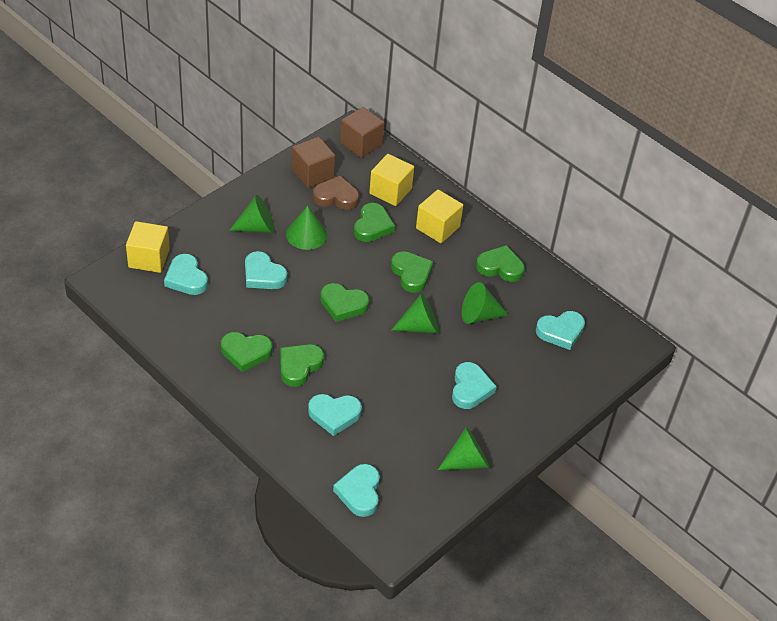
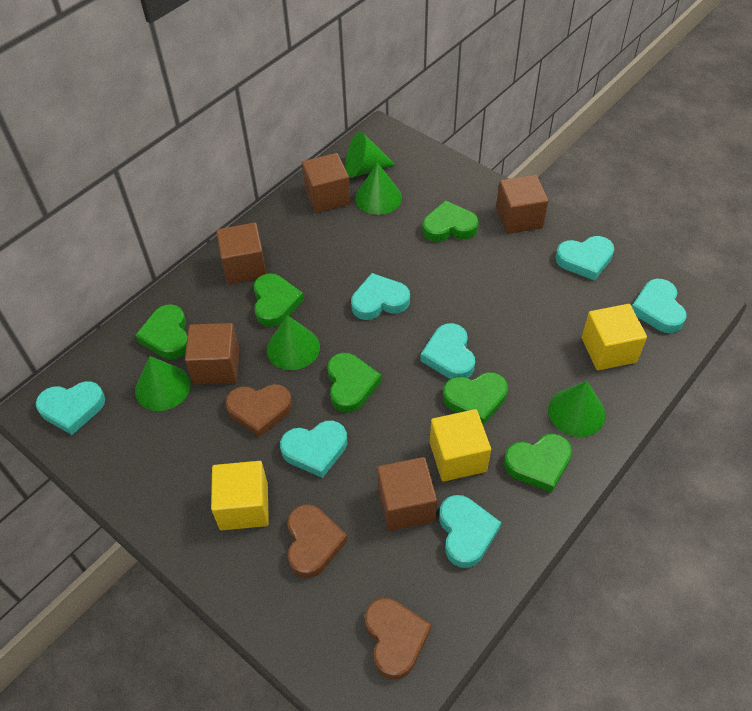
brown cube: [292,137,335,188] [340,107,385,158] = 2 -> [185,323,239,385] [216,223,267,284] [302,153,351,213] [377,457,437,531] [496,175,548,234] = 5
brown heart: [313,176,359,210] = 1 -> [225,384,292,438] [287,504,348,578] [365,598,431,680] = 3
turquoise heart: [164,254,208,295] [245,251,287,289] [308,394,362,436] [333,464,380,517] [452,362,497,409] [536,311,585,350] = 6 -> [35,381,105,435] [280,421,347,478] [351,273,410,320] [420,323,475,379] [439,495,501,568] [555,236,614,281] [632,279,687,333] = 7

